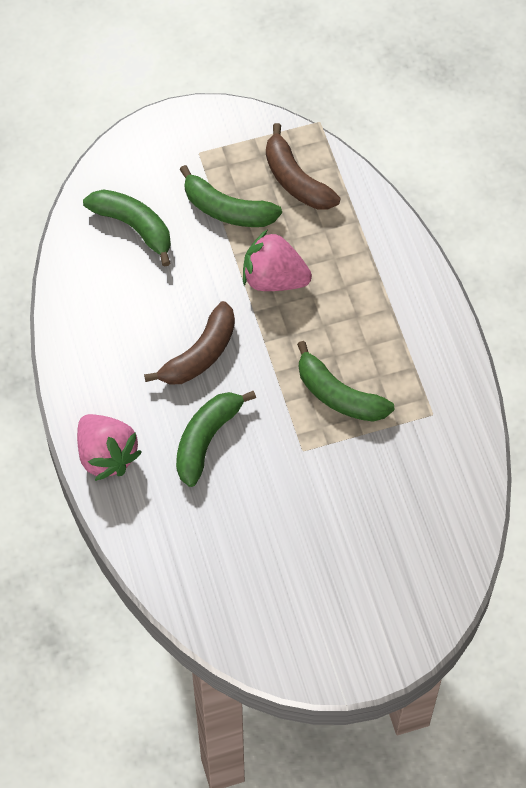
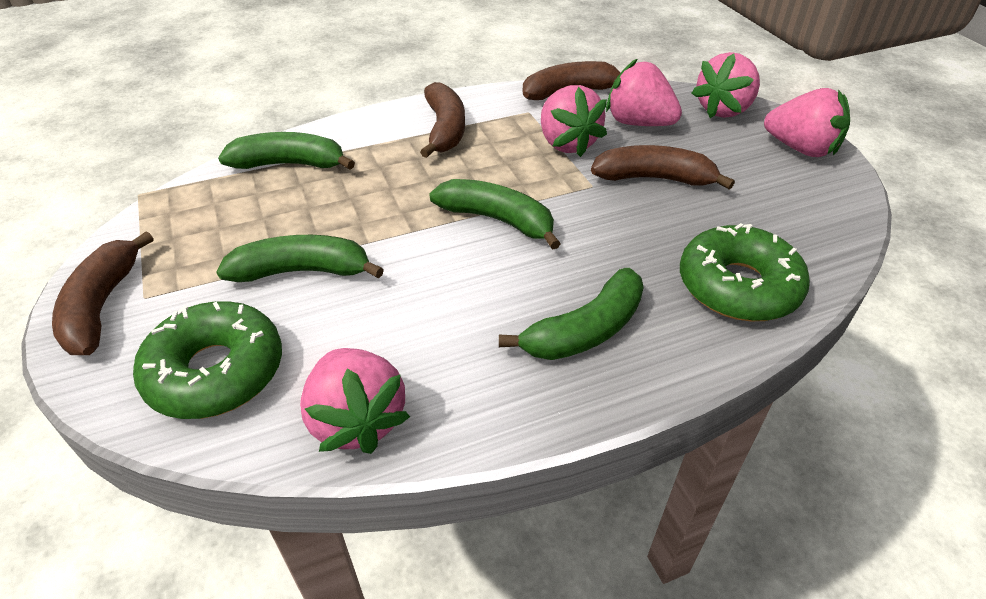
brown banana: [144,301,235,384] [266,123,340,209] = 2 -> [52,231,153,355] [420,82,465,158] [523,61,620,100] [591,145,735,190] = 4
green donut: none = 0 -> [133,301,282,419] [680,223,810,321] = 2
pink strawberry: [77,414,142,481] [243,229,312,291] = 2 -> [300,348,410,454] [541,85,607,157] [606,58,682,126] [692,52,760,118] [764,88,850,157] = 5

